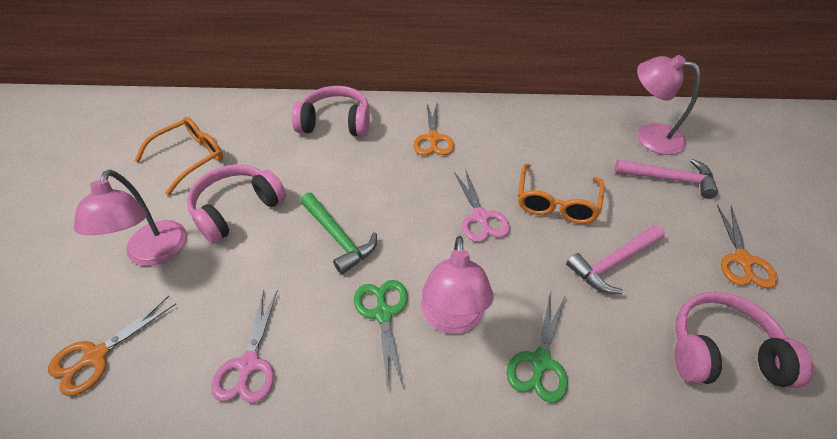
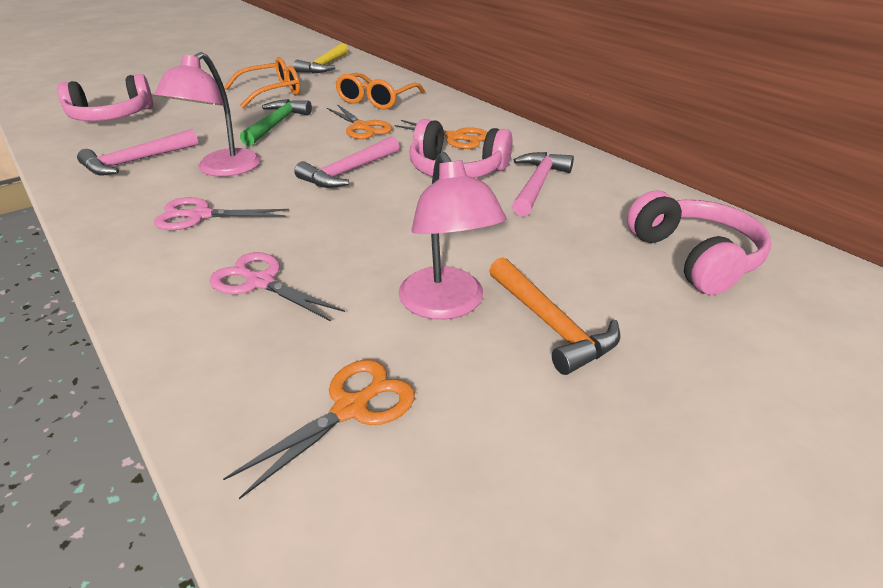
green scissors: [354,280,408,391] [506,293,568,403] = 2 -> none = 0
orange hammer: none = 0 -> [489,257,621,375] = 1
pink hammer: [566,225,665,294] [615,159,718,199] = 2 -> [77,129,198,176] [294,136,399,188] [512,152,574,216] = 3
pink lamp: [74,170,187,266] [421,236,494,334] [637,55,700,155] = 3 -> [154,52,261,177] [398,152,506,320] = 2
yellow hammer: none = 0 -> [293,43,348,74] = 1

